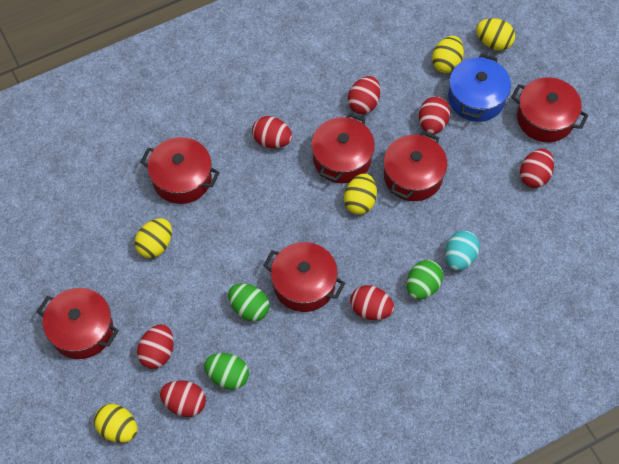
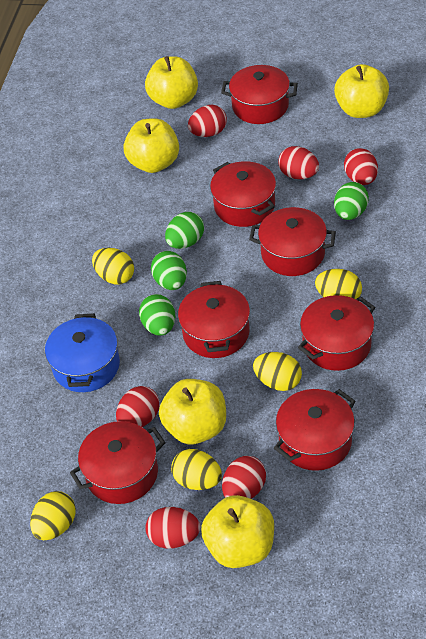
green egg: [204,353,249,390] [228,283,269,322] [407,260,443,300] = 3 -> [139,294,175,336] [151,251,187,290] [165,212,204,249] [334,182,369,220] = 4
red egg: [137,324,174,369] [160,380,206,417] [252,116,292,148] [348,76,380,114] [350,285,394,320] [419,96,450,134] [520,149,554,188] = 7 -> [116,386,160,427] [146,507,200,549] [188,105,227,137] [222,456,266,499] [278,146,319,179] [344,148,378,185] = 6
red pot: [37,288,119,359] [141,137,220,204] [263,242,345,312] [311,113,375,183] [383,131,447,201] [511,77,589,142] = 6 -> [70,421,166,504] [178,281,250,358] [210,161,276,227] [221,65,298,124] [249,207,336,276] [274,389,356,471] [298,295,375,371] = 7
turquoise egg: [445,230,480,271] = 1 -> none = 0
yellow apple: none = 0 -> [123,118,179,173] [145,56,198,109] [159,379,226,444] [201,495,274,568] [334,64,389,118] = 5

